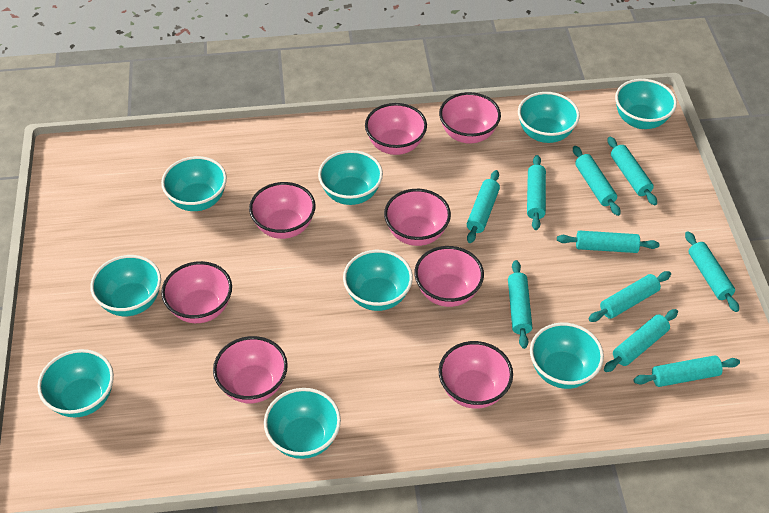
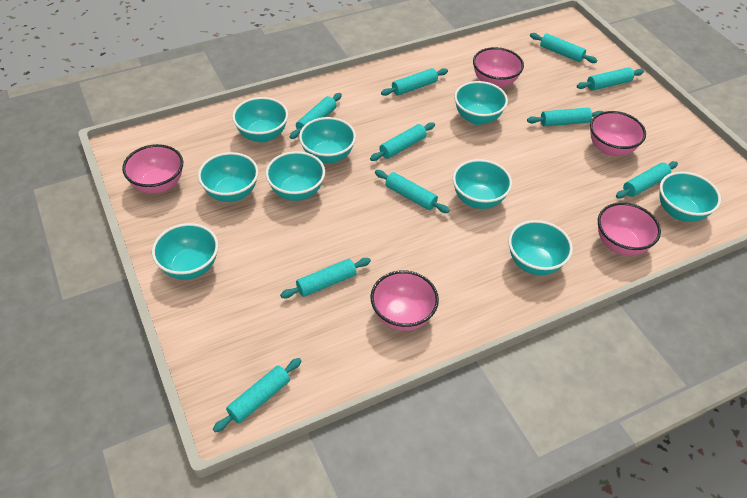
pink bowl: [161,261,232,323] [213,336,288,403] [249,182,316,239] [365,103,427,155] [384,189,451,246] [414,246,484,307] [439,92,501,144] [439,341,513,409] = 8 -> [122,144,183,194] [370,270,439,331] [473,47,524,88] [590,111,646,156] [598,202,661,256] = 5

